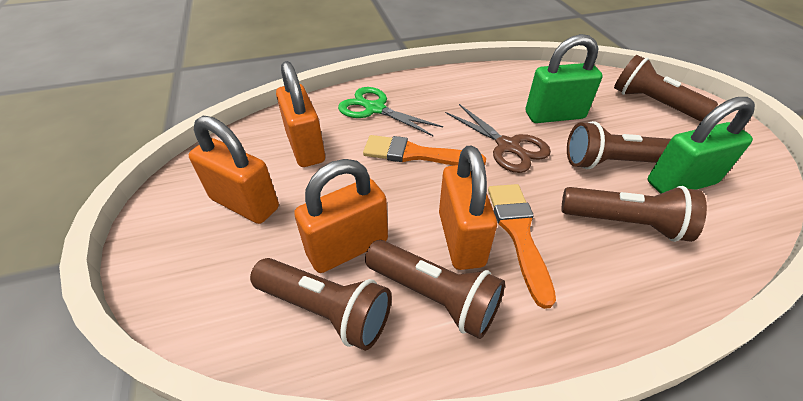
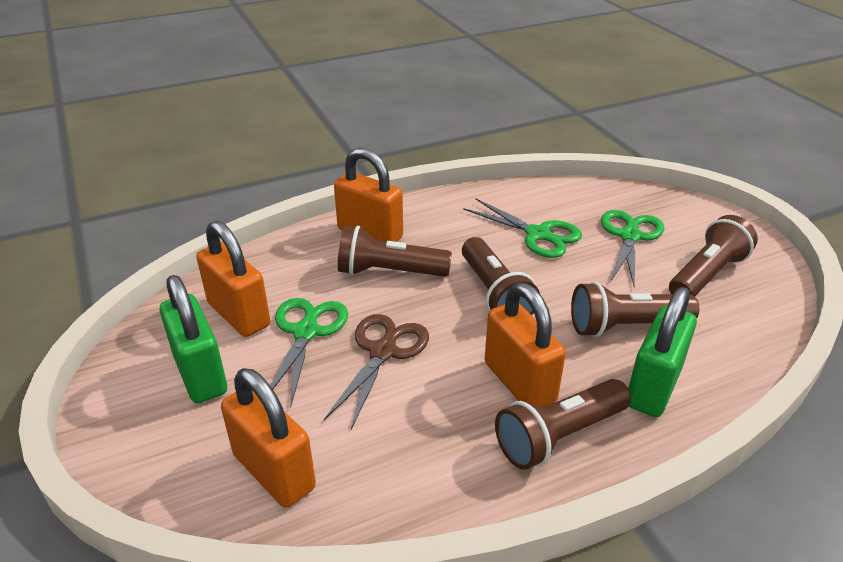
green scissors: [338,87,443,137] = 1 -> [271,298,348,407] [463,198,582,258] [601,210,664,288] = 3
orange brush: [363,135,486,165] [488,184,556,309] = 2 -> none = 0

